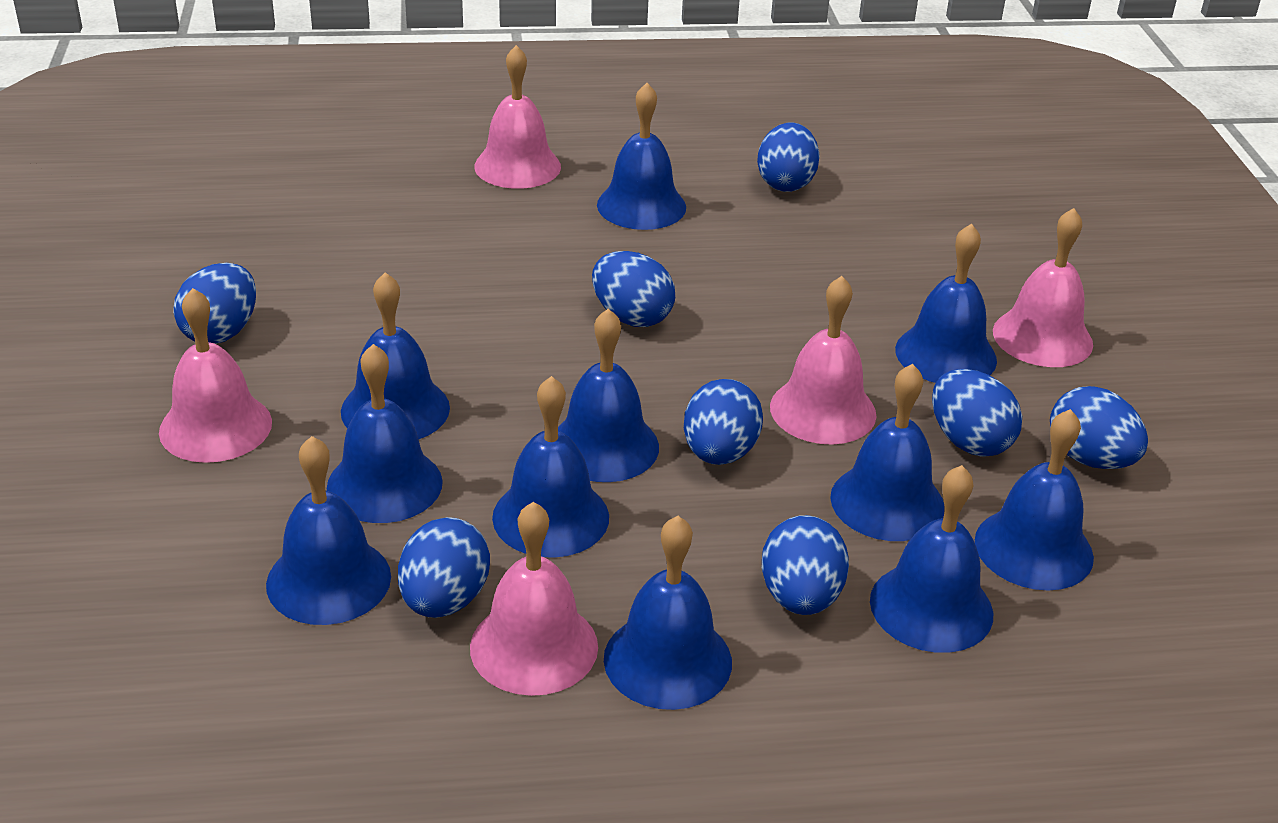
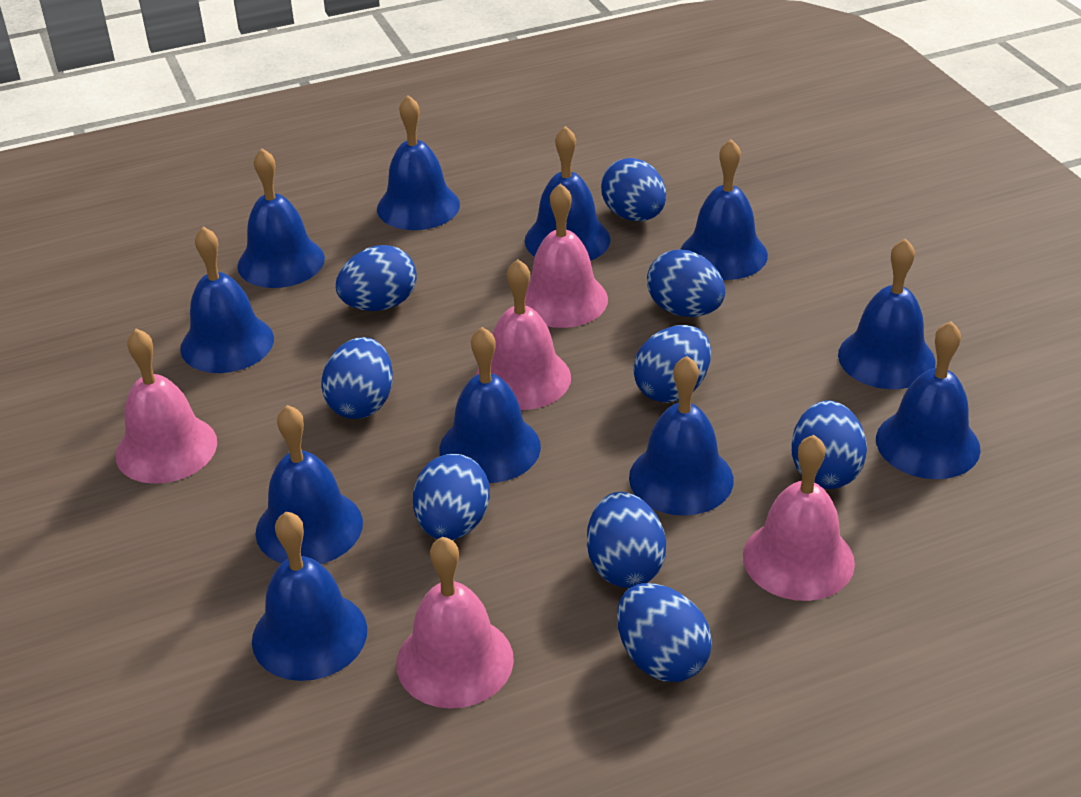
blue egg: [173,263,256,344] [398,517,490,618] [592,251,675,327] [684,379,763,465] [757,123,820,192] [762,515,849,615] [932,369,1022,456] [1050,386,1148,469] = 8 -> [321,337,393,419] [336,245,417,311] [413,454,490,540] [587,492,666,588] [601,158,666,221] [617,583,712,682] [633,325,711,403] [647,250,725,317] [791,400,867,489] = 9

